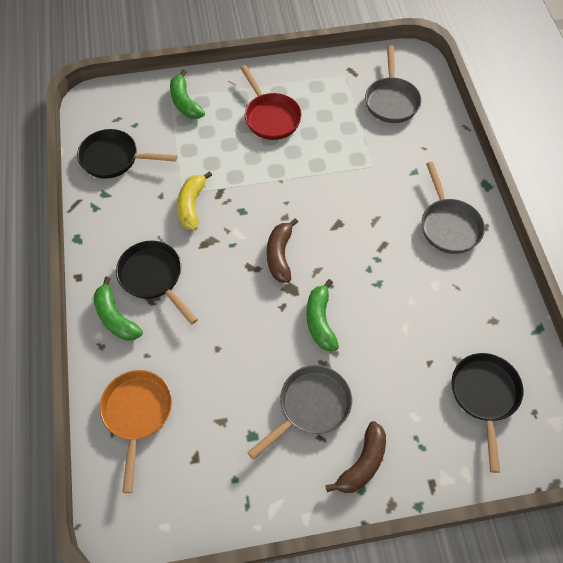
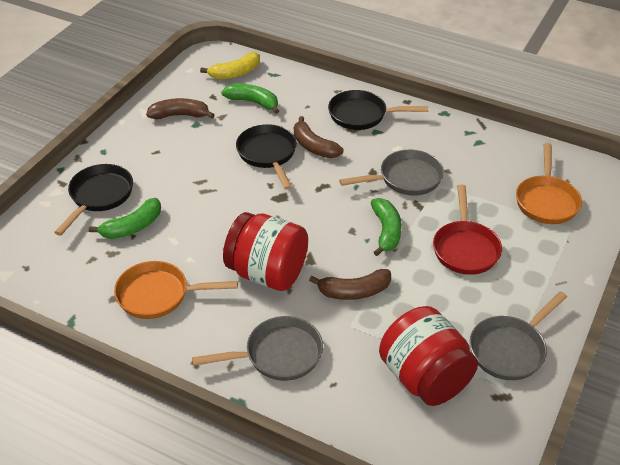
brown banana: [267,218,298,283] [326,421,386,493] = 2 -> [146,98,215,119] [294,116,343,158] [309,269,391,300] = 3
orange pan: [100,370,172,493] = 1 -> [114,261,238,319] [516,143,582,224] = 2
red jar: none = 0 -> [223,212,308,291] [379,306,478,406] = 2

